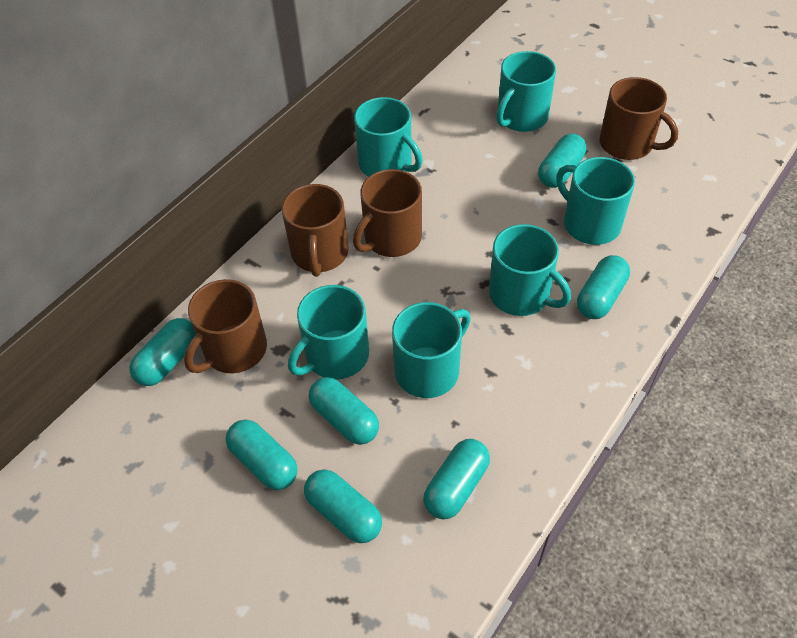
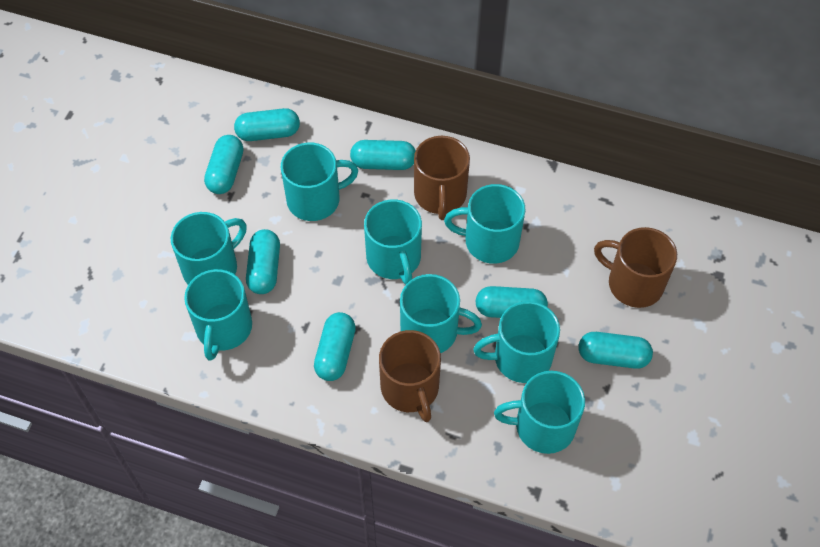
brown mug: [184,279,267,373] [282,184,349,277] [353,169,422,257] [599,77,678,160] = 4 -> [379,330,441,422] [414,136,470,220] [594,227,677,308] = 3
turquoise mug: [288,285,369,379] [354,97,423,177] [392,302,471,398] [489,224,571,316] [496,51,556,132] [556,157,635,245] = 6 -> [171,212,247,285] [184,269,252,361] [281,143,358,221] [364,199,422,284] [400,274,482,353] [444,184,526,264] [473,301,560,383] [494,371,585,454] = 8

